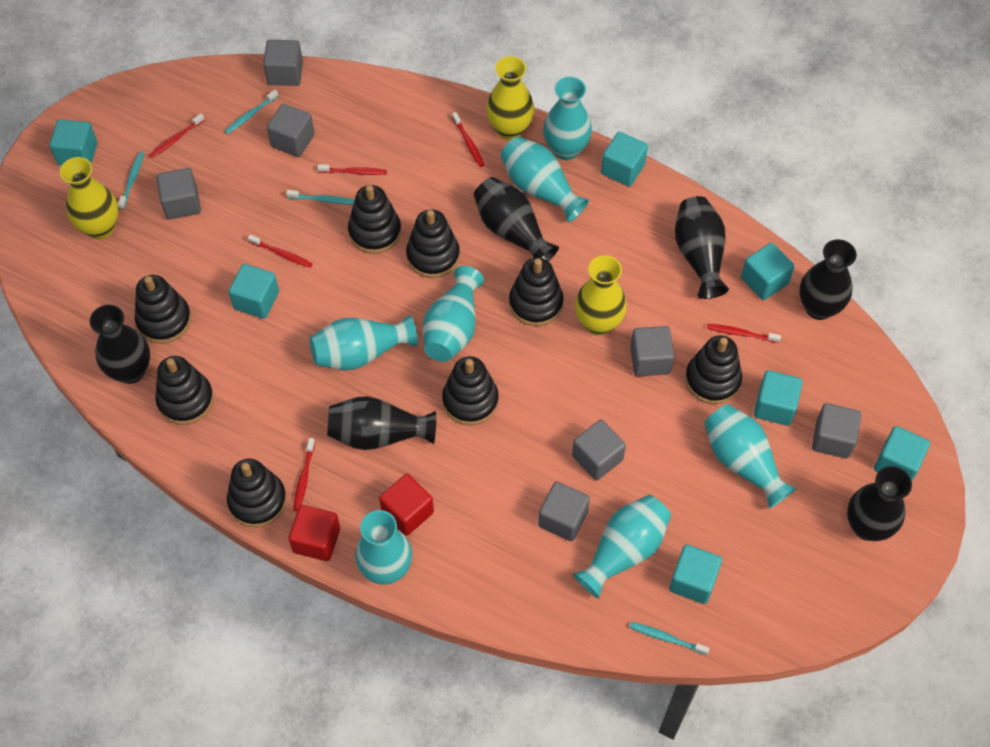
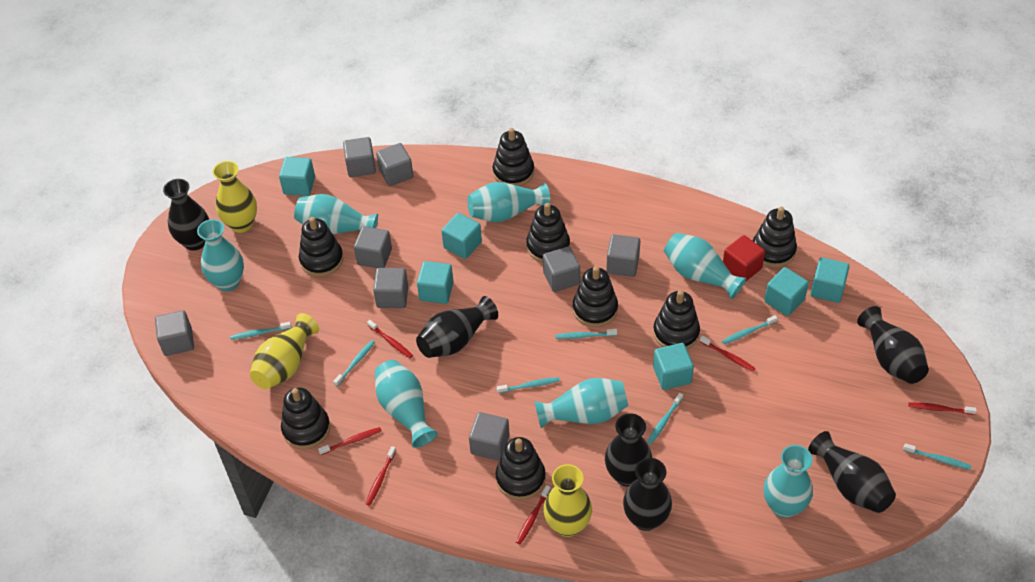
grey cube: [156,168,201,220] [263,40,303,86] [267,104,315,157] [538,481,590,541] [572,420,626,481] [630,326,674,376] [812,403,861,459] = 7 -> [155,310,194,356] [343,137,376,177] [354,226,392,268] [373,268,408,308] [376,143,413,186] [469,412,510,461] [543,246,580,292] [606,234,640,277] = 8
red cube: [288,505,340,561] [379,474,434,536] = 2 -> [723,235,765,282] = 1
turquoise cube: [50,119,97,166] [229,264,279,319] [601,132,648,187] [669,545,722,604] [741,243,795,300] [754,370,803,426] [874,426,930,481] = 7 -> [279,157,315,196] [417,261,454,304] [441,213,482,259] [653,343,694,390] [764,267,809,316] [810,257,850,303] = 6
turquoise toothbrush: [118,152,144,210] [225,90,278,134] [286,190,355,205] [629,622,710,655] = 4 -> [230,322,292,340] [333,340,375,387] [497,377,560,393] [555,329,617,339] [647,393,683,444] [722,315,777,344] [903,443,971,470] = 7

